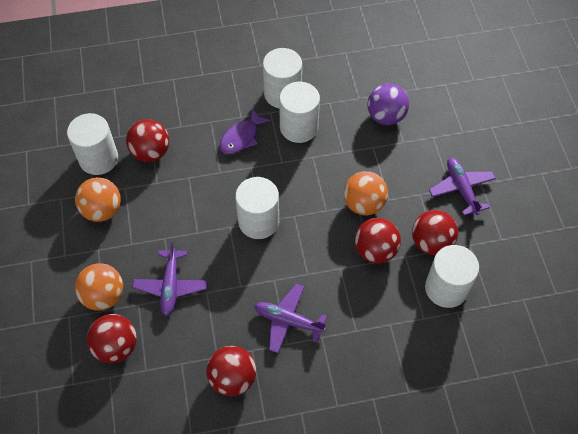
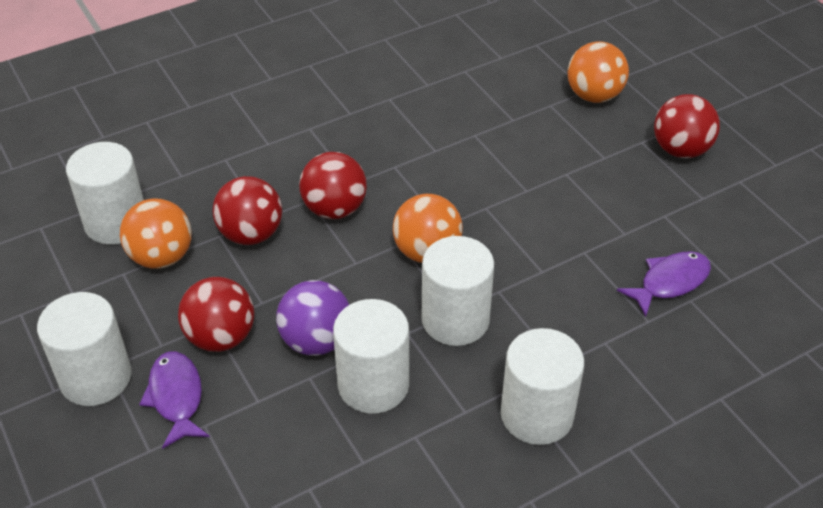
purple fish: [219,108,271,154] = 1 -> [139,351,210,449] [617,251,711,317] = 2
purple plane: [132,241,207,316] [254,284,327,353] [429,158,496,215] = 3 -> none = 0
red ball: [87,314,137,363] [126,119,169,162] [206,346,256,396] [355,218,401,263] [412,210,458,255] = 5 -> [178,277,254,352] [213,176,282,245] [299,152,367,219] [654,94,720,158] = 4

